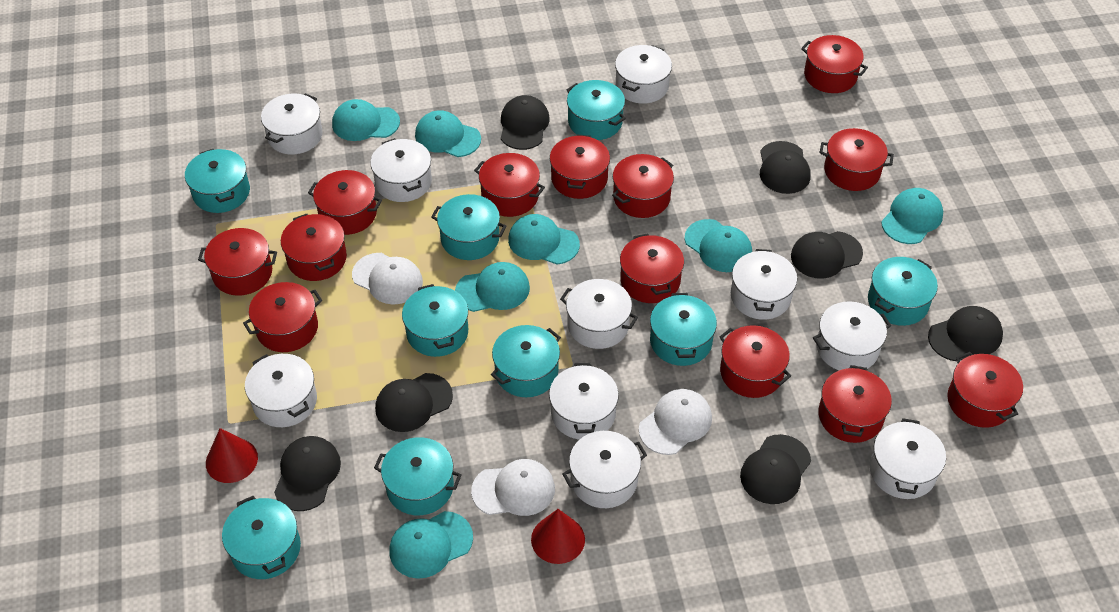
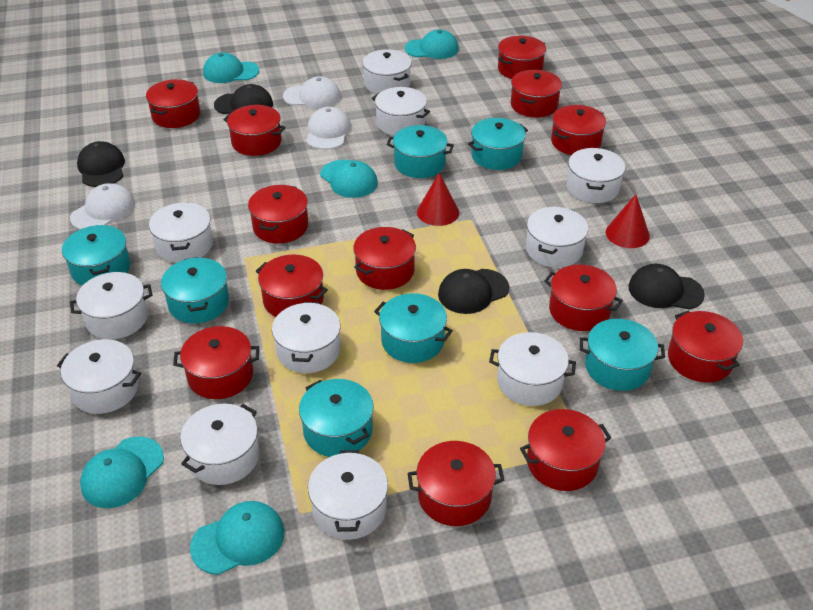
black cap: [274,436,341,511] [375,373,453,432] [501,95,550,150] [740,434,811,504] [760,141,811,194] [791,231,863,279] [928,306,1003,361] = 7 -> [77,141,125,187] [214,84,273,114] [438,269,509,314] [628,264,705,309] = 4
turquoise cap: [332,99,400,141] [389,511,473,579] [415,110,481,157] [455,262,530,312] [508,214,580,265] [684,219,752,272] [881,188,943,244] = 7 -> [80,436,164,508] [190,501,284,575] [203,52,259,83] [320,160,378,198] [405,29,459,59] = 5
turquoise pot: [185,149,250,213] [222,496,301,579] [374,437,461,515] [402,284,468,357] [431,194,506,260] [491,325,561,397] [567,80,626,140] [650,293,717,366] [868,257,938,326] = 9 -> [62,225,130,286] [161,257,229,324] [299,379,374,457] [374,293,453,363] [386,125,454,178] [468,118,528,170] [580,319,665,391] = 7
white pot: [245,354,317,427] [261,94,323,154] [370,138,432,202] [549,363,619,440] [560,279,638,349] [562,431,647,508] [615,45,672,104] [731,249,797,320] [813,301,891,370] [869,418,946,499] = 10 -> [57,339,141,414] [70,272,153,339] [149,202,213,263] [180,404,259,485] [272,302,340,373] [308,450,388,540] [362,49,412,94] [372,87,430,136] [489,332,576,406] [526,207,588,268] [567,148,625,203] = 11

